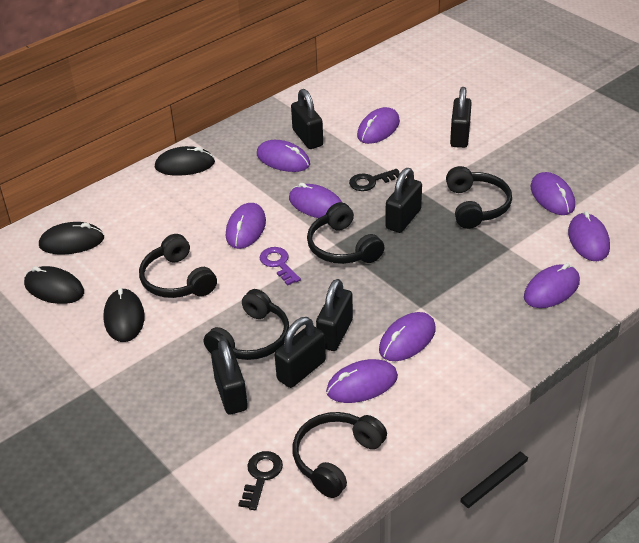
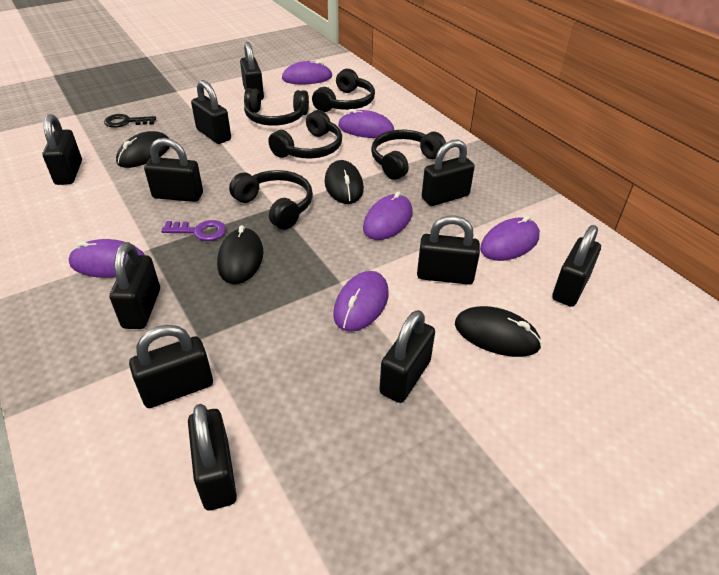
black key: [238,451,283,510] [349,169,400,191] = 2 -> [104,114,156,128] = 1
black padlock: [211,339,248,415] [274,317,326,388] [291,89,323,149] [316,279,353,351] [385,168,422,233] [450,87,472,148] = 6 -> [43,114,82,185] [110,242,160,329] [129,325,213,408] [144,138,203,202] [188,404,237,510] [191,80,231,144] [240,42,264,100] [379,310,435,403] [417,215,480,285] [422,140,475,206] [552,225,601,307] = 11
purple mouse: [226,203,266,249] [257,140,310,172] [289,183,342,218] [326,359,398,403] [357,107,400,144] [379,312,436,361] [524,263,580,308] [530,172,575,215] [568,211,610,261] = 9 -> [69,239,145,278] [282,60,332,84] [333,271,389,332] [338,109,394,138] [363,191,413,240] [480,216,540,261] = 6

